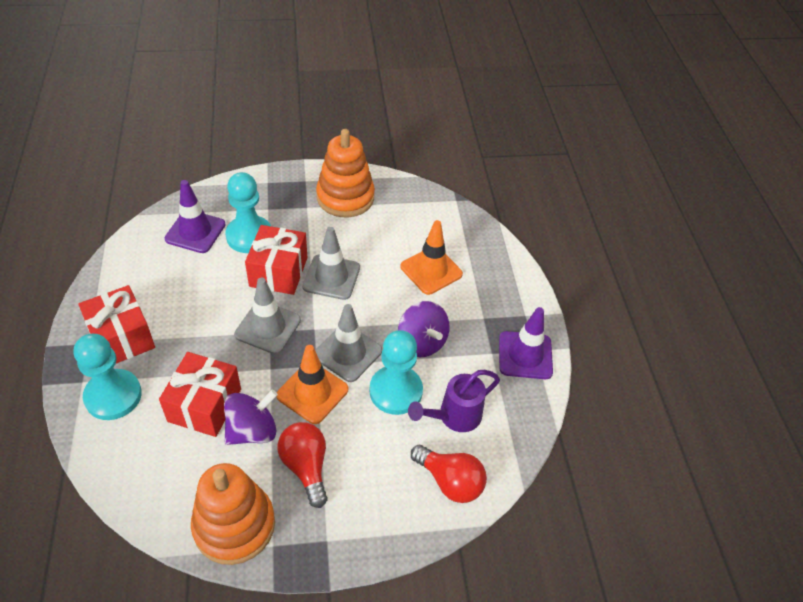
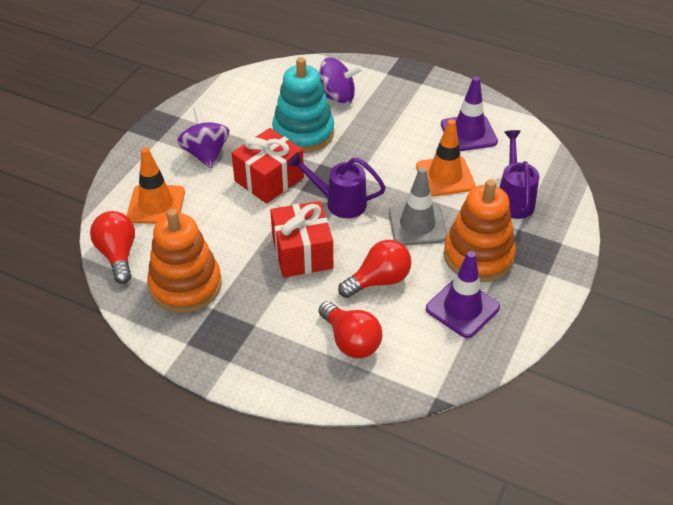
grey traffic cone: [234,277,301,354] [302,227,360,300] [315,304,382,382] = 3 -> [389,167,447,246] = 1
purple watering can: [408,370,500,432] = 1 -> [288,152,386,218] [499,130,539,219] = 2
red gift: [78,285,155,363] [159,352,241,437] [245,225,307,295] = 3 -> [231,128,304,204] [270,201,333,278] = 2
red light bulb: [277,422,328,508] [411,445,487,503] = 2 -> [90,211,135,284] [319,301,382,358] [338,240,411,298] = 3
turquoise pawn: [74,334,142,420] [225,172,271,253] [369,330,423,415] = 3 -> none = 0
turquoise stacking toy: none = 0 -> [272,57,334,153] = 1

